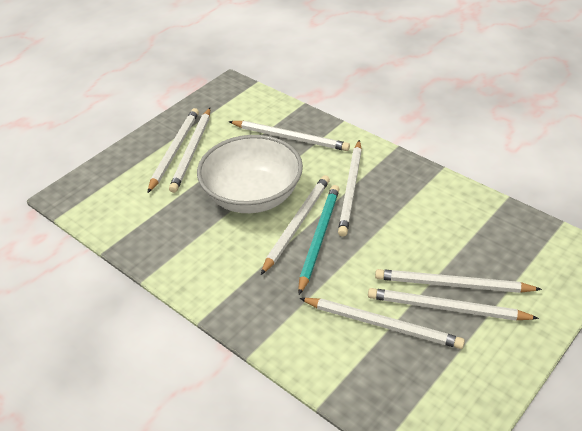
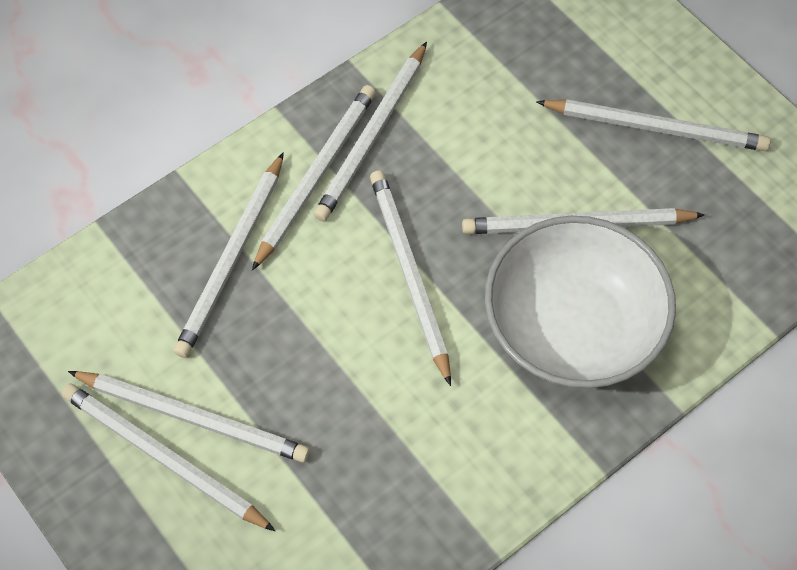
turquoise pencil: [298,185,340,295] = 1 -> none = 0

